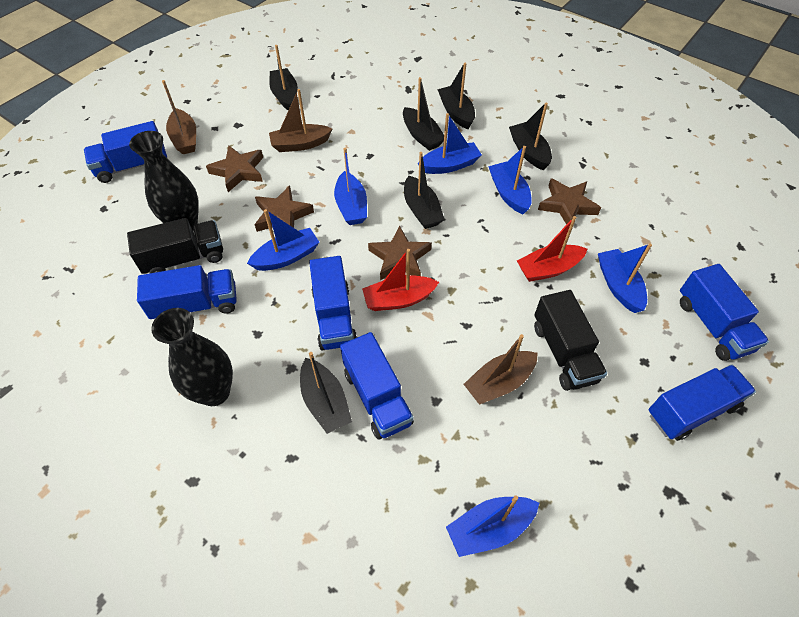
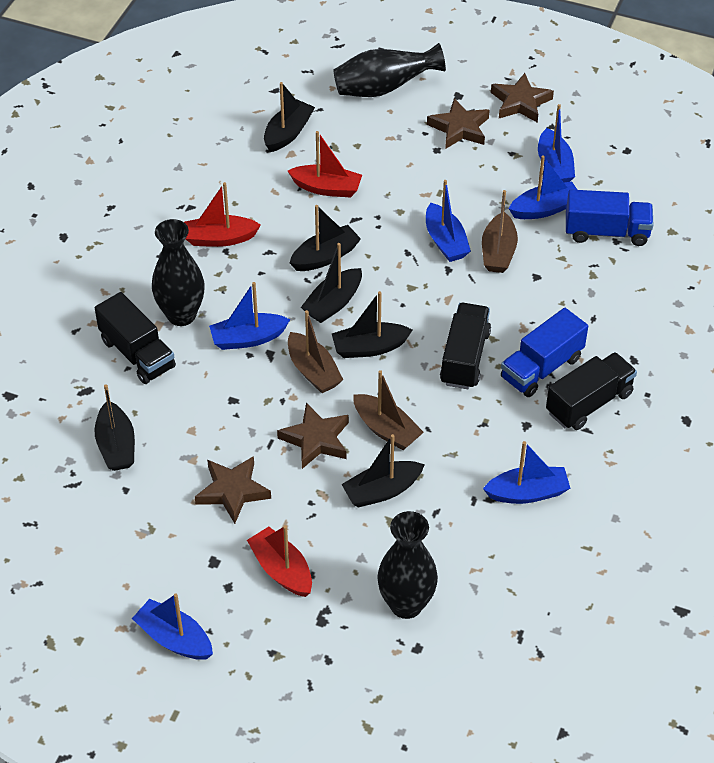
black truck: [127,218,223,274] [534,290,607,391] = 2 -> [95,292,176,384] [440,303,491,389] [546,352,637,430] = 3
black vase: [129,131,199,231] [151,308,233,406] = 2 -> [152,219,205,326] [333,43,446,97] [377,511,438,619] = 3
blue truck: [84,121,167,183] [137,265,237,319] [309,256,357,350] [340,332,414,440] [648,364,756,441] [680,264,769,361] = 6 -> [501,308,588,397] [566,189,653,246] = 2
red boat: [362,249,439,311] [517,216,587,282] = 2 -> [184,182,261,247] [247,525,312,597] [288,131,362,198] = 3

